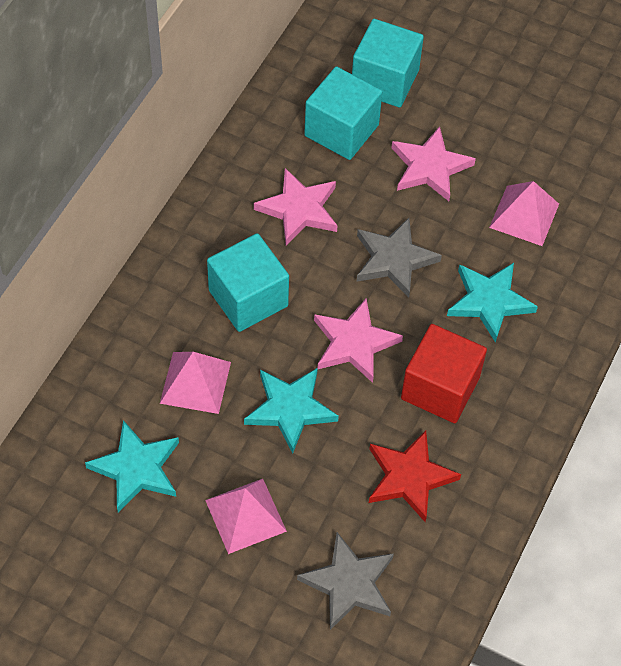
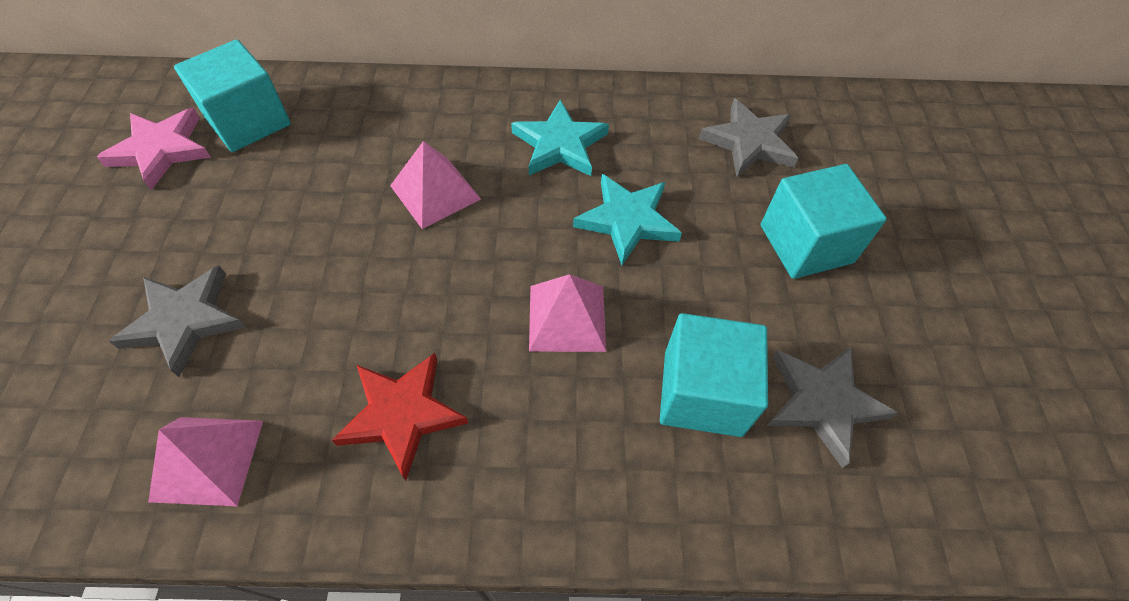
grey star: [297,532,394,630] [357,218,442,298] = 2 -> [109,265,245,377] [699,98,798,177] [767,347,898,468] = 3
pink star: [254,168,338,245] [314,298,403,383] [391,126,476,201] = 3 -> [97,108,211,190] = 1
red cube: [401,324,487,423] = 1 -> none = 0
turquoise star: [85,420,179,512] [244,368,339,454] [447,263,538,343] = 3 -> [511,100,609,176] [573,174,682,265] = 2

